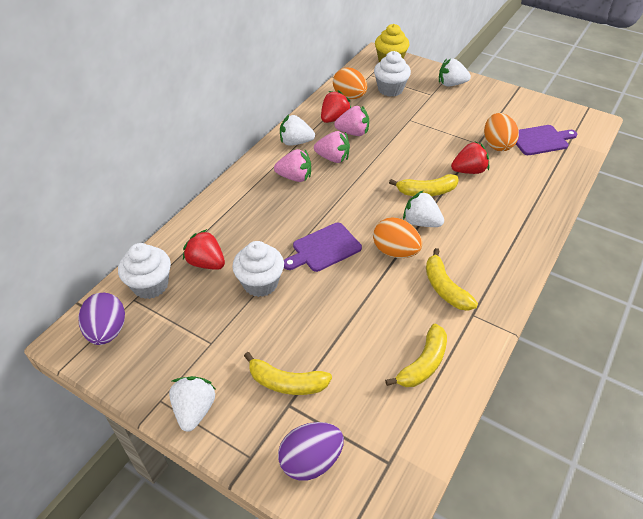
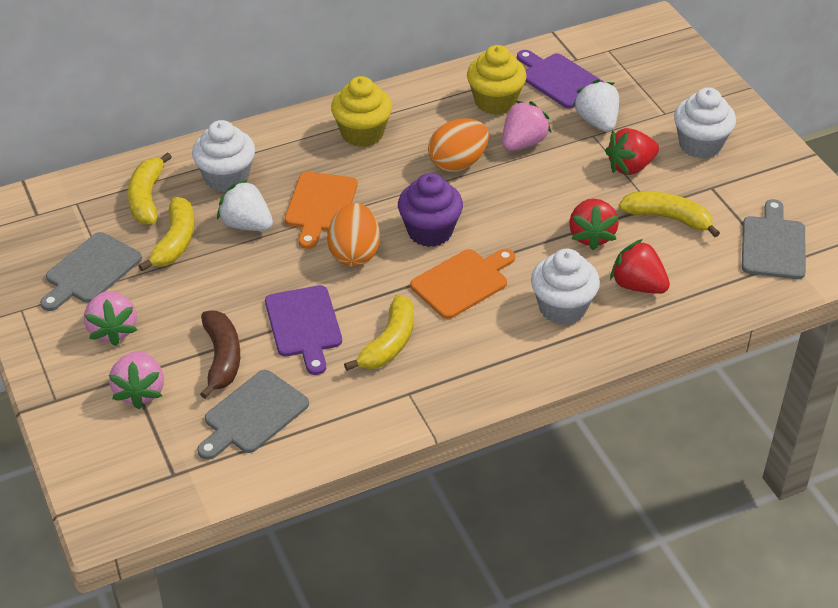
brown banana: none = 0 -> [200,311,240,399] = 1
grey cutting board: none = 0 -> [40,232,142,311] [197,370,309,460] [742,199,806,279] = 3
orange cutting board: none = 0 -> [285,172,357,249] [410,249,515,319] = 2
orange egg: [333,67,367,99] [373,217,422,258] [484,113,519,151] = 3 -> [327,203,380,267] [428,118,489,172] = 2
purple cupcake: none = 0 -> [398,173,463,247] = 1
purple egg: [78,293,125,345] [278,422,344,481] = 2 -> none = 0
white strawberry: [169,376,215,432] [280,114,315,146] [403,191,444,227] [439,59,471,86] = 4 -> [217,179,273,231] [573,79,619,132] = 2
yellow cupcake: [375,24,409,62] = 1 -> [331,76,392,147] [467,45,527,115] = 2

